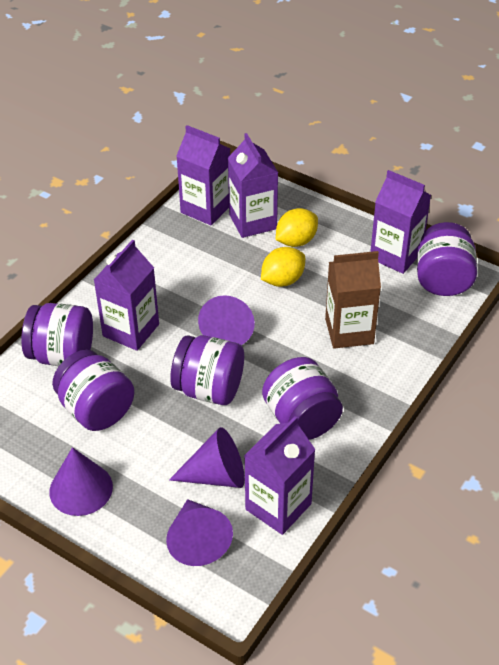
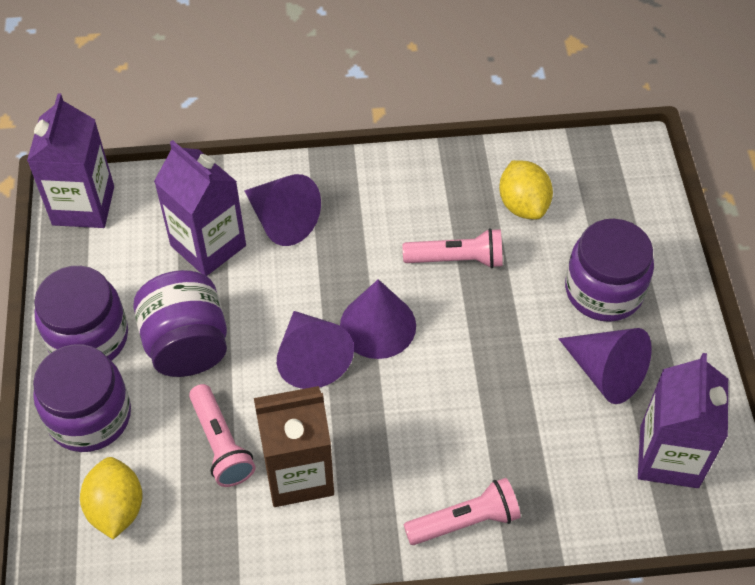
pink flashlight: none = 0 -> [189,384,256,487] [403,228,503,268] [404,478,521,545] = 3
purple carton: [94,239,159,351] [177,125,230,225] [228,133,278,238] [244,416,316,535] [370,170,431,274] = 5 -> [27,93,114,228] [154,140,246,276] [638,353,728,488] = 3
purple jar: [21,303,93,366] [52,349,135,431] [170,335,244,405] [262,357,343,440] [417,222,477,296] = 5 -> [33,344,131,452] [34,266,128,361] [133,270,227,377] [565,219,654,322] = 4

